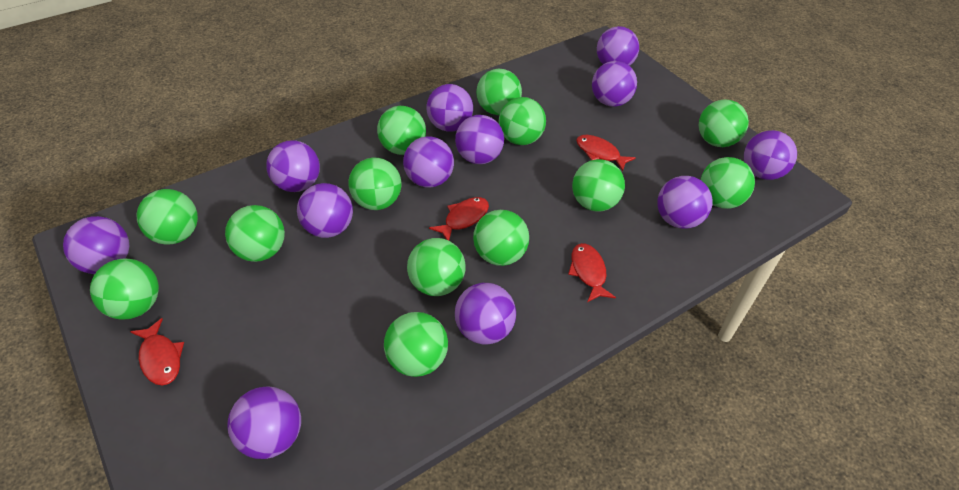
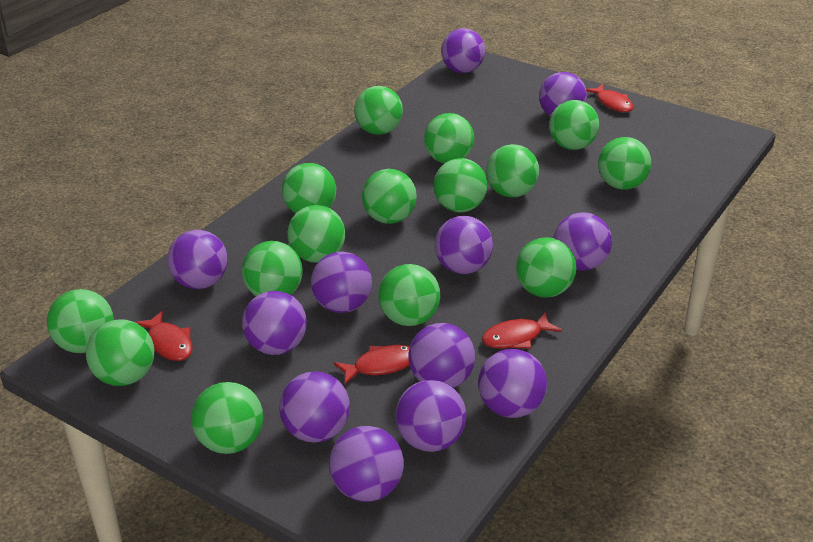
green ball: [90,258,159,320] [137,189,198,245] [225,205,285,262] [348,158,401,210] [377,106,426,155] [384,312,448,377] [407,238,466,296] [473,210,529,266] [476,69,522,115] [498,97,546,145] [572,159,625,211] [699,100,749,147] [701,157,755,209] = 13 -> [47,289,114,353] [86,319,154,386] [191,382,263,454] [242,241,303,296] [282,163,336,213] [287,205,345,263] [354,86,403,135] [362,169,417,224] [378,264,440,326] [424,113,474,163] [433,158,487,212] [486,144,539,198] [516,237,576,297] [549,100,599,150] [598,137,651,190] = 15

